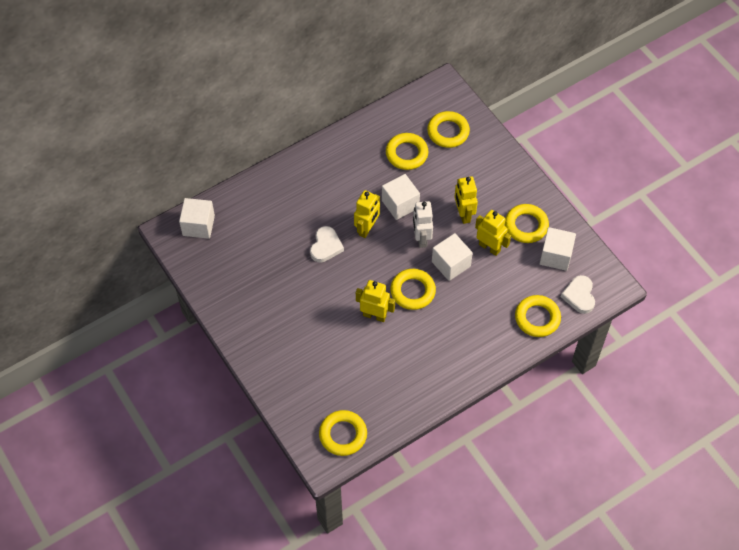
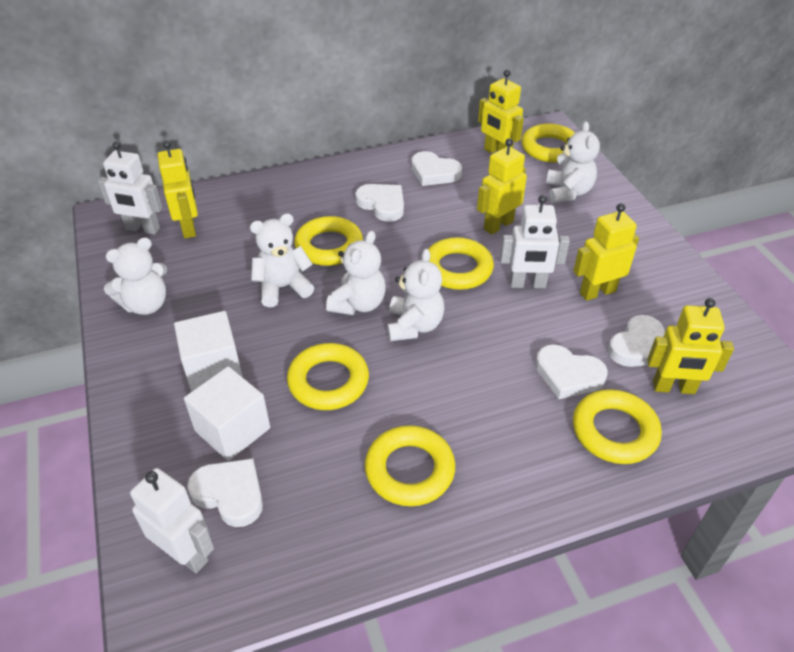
white cube: [179,198,215,239] [382,174,420,220] [432,233,473,281] [540,227,576,271] = 4 -> [174,311,243,392] [184,366,270,461] = 2
white heart: [310,226,344,263] [561,275,595,314] = 2 -> [187,458,263,527] [355,184,404,222] [411,151,462,186] [535,344,608,399] [608,315,665,367] = 5
white robot: [413,201,433,248] = 1 -> [98,141,163,235] [130,468,214,573] [500,195,570,288] = 3
white teddy bear: none = 0 -> [104,237,167,315] [250,213,314,307] [326,231,386,315] [387,249,444,341] [546,121,600,203] = 5
yellow robot: [354,190,380,238] [356,280,395,322] [454,176,478,224] [475,210,511,256] = 4 -> [158,141,198,238] [477,138,527,235] [478,70,524,153] [573,203,639,301] [647,298,734,394] = 5

